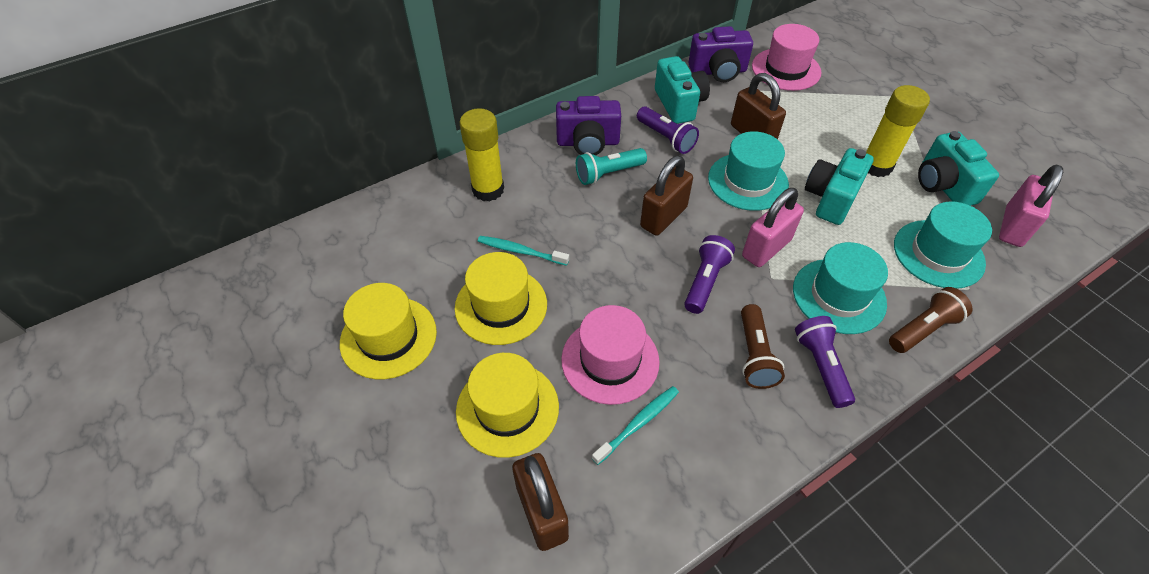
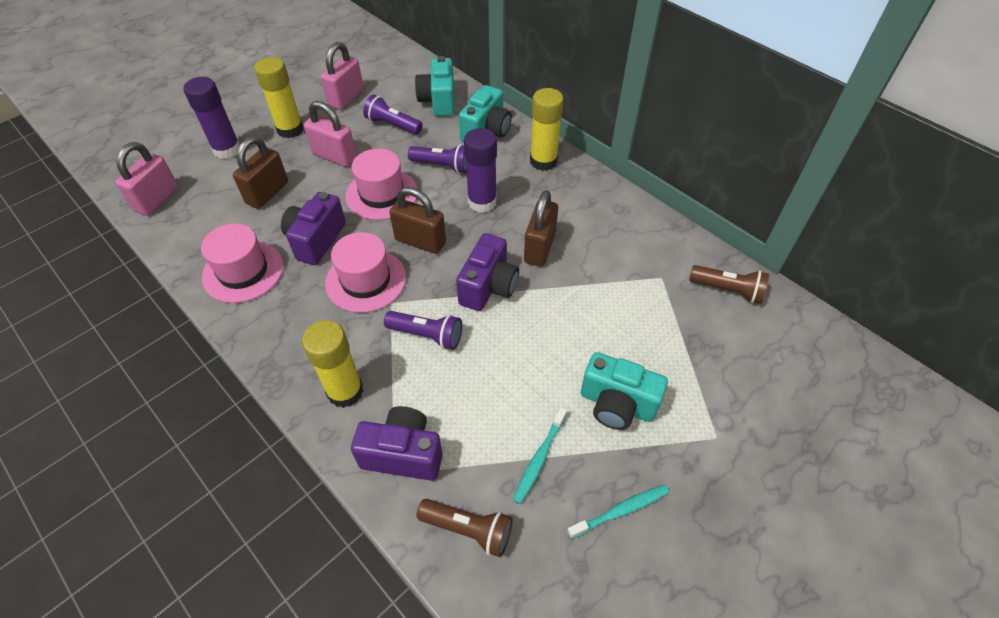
pink hat: [561,305,660,405] [752,24,822,91] = 2 -> [201,224,284,303] [325,232,406,313] [345,149,418,220] = 3
pink padlock: [742,188,804,267] [999,164,1063,247] = 2 -> [115,142,178,216] [304,101,357,167] [321,42,364,110] = 3
purple camera: [556,96,621,155] [688,26,753,82] = 2 -> [281,192,346,265] [351,406,443,481] [456,233,519,311] = 3
purple glue stick: none = 0 -> [183,77,240,159] [464,128,497,213] = 2
turquoise flashlight: [576,148,647,185] = 1 -> none = 0
turquoise hat: [708,131,789,211] [793,242,888,334] [894,201,992,289] = 3 -> none = 0
yellow glue stick: [460,108,504,202] [866,85,930,177] = 2 -> [254,57,304,138] [302,320,363,408] [530,88,564,171] = 3
yellow hat: [340,283,437,379] [455,252,547,345] [456,353,559,458] = 3 -> none = 0

